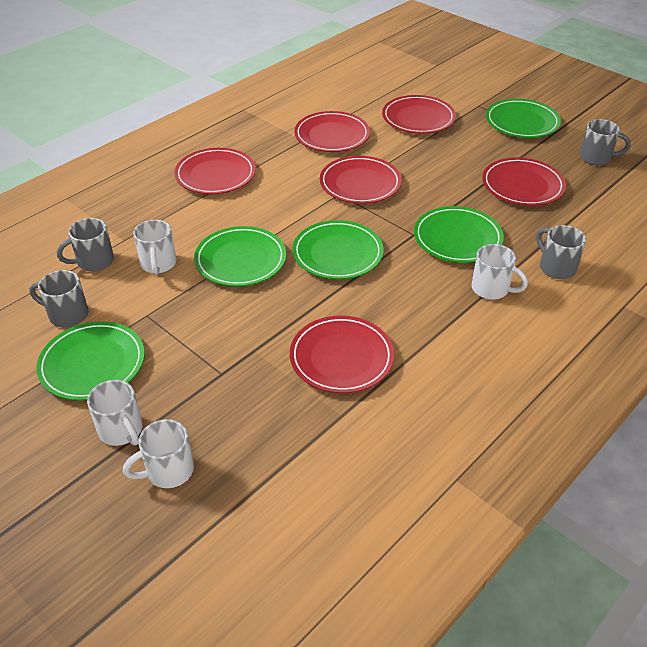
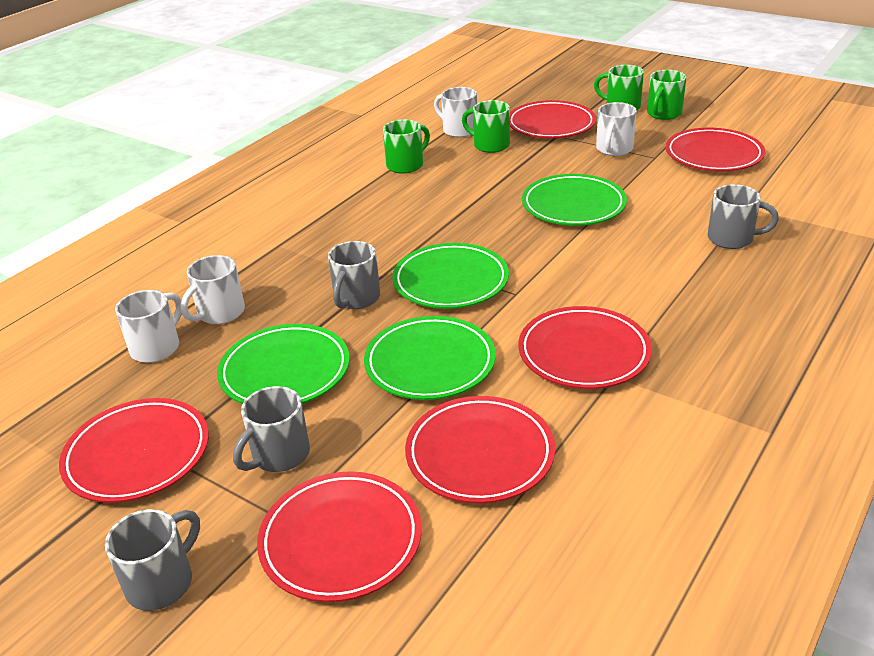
green mug: none = 0 -> [383,119,430,174] [462,100,510,153] [594,65,644,110] [647,70,686,120] = 4
green plate: [36,321,145,401] [194,226,286,287] [293,220,383,279] [414,206,504,263] [486,99,561,138] = 5 -> [217,324,349,404] [364,316,496,400] [392,243,509,309] [522,174,627,226] = 4

